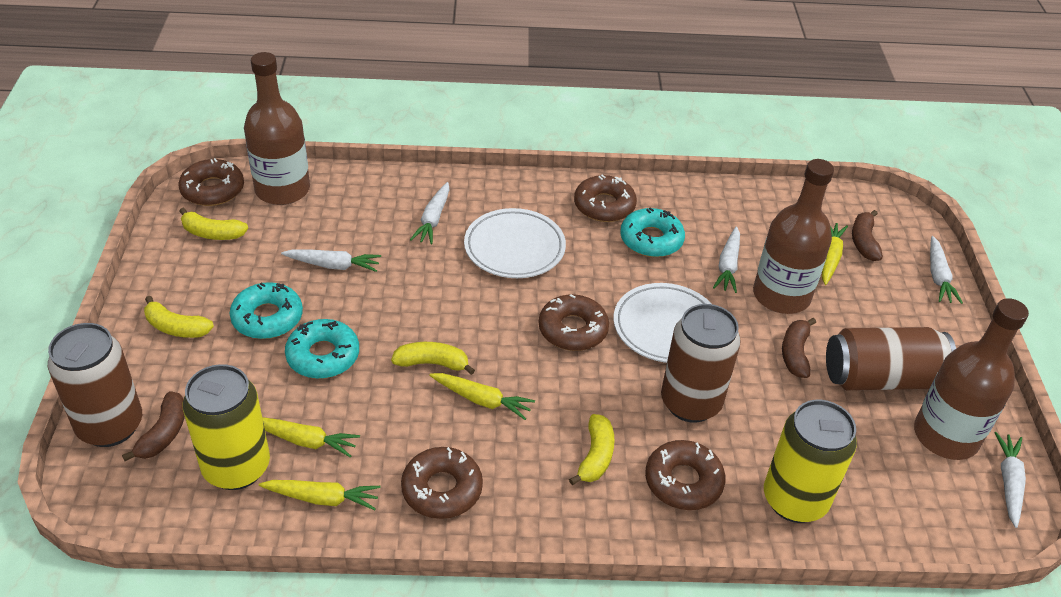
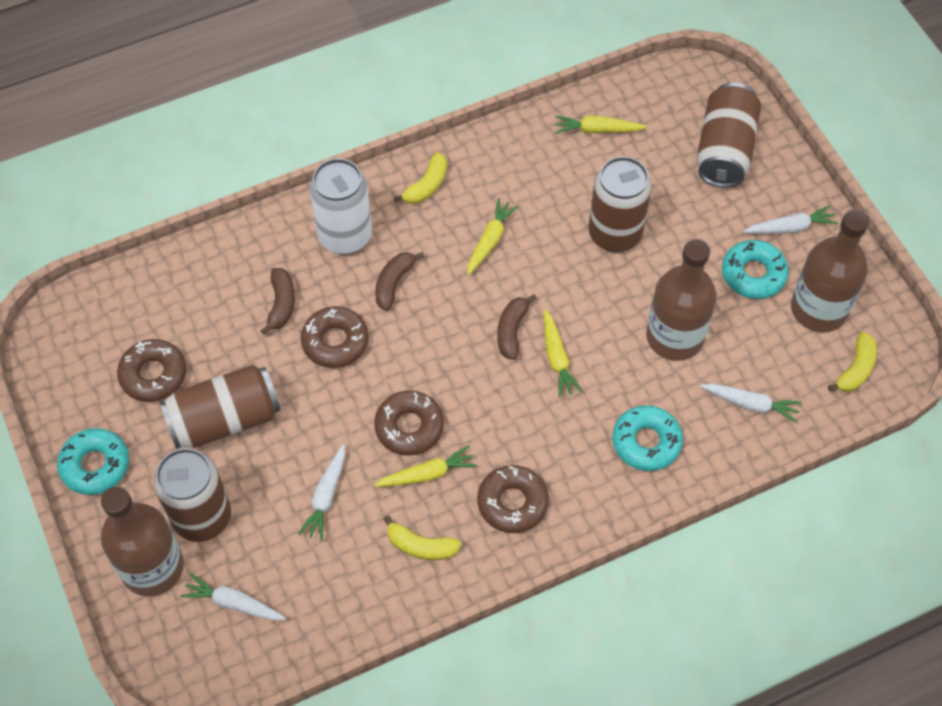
brown can: [48,323,142,447] [661,304,741,423] [826,327,956,390] = 3 -> [154,448,231,542] [160,365,281,449] [589,157,652,252] [696,82,761,188] = 4
brown donut: [178,158,244,206] [401,447,483,519] [539,294,609,351] [574,175,637,222] [645,440,726,510] = 5 -> [117,339,186,402] [301,306,369,368] [374,390,444,456] [477,465,549,533] = 4
white can: none = 0 -> [310,159,372,254] = 1
white carrot: [281,249,381,272] [410,182,450,244] [713,226,740,293] [930,236,963,304] [995,432,1026,528] = 5 -> [181,573,286,620] [298,444,345,541] [700,384,802,423] [743,205,838,234] = 4
white plate: [464,208,566,278] [614,283,712,363] = 2 -> none = 0
yellow banana: [144,296,214,338] [179,208,248,240] [391,342,475,375] [569,414,615,485] = 4 -> [383,515,461,560] [394,152,447,204] [828,332,877,392] = 3
yellow can: [183,364,270,490] [764,400,857,523] = 2 -> none = 0

